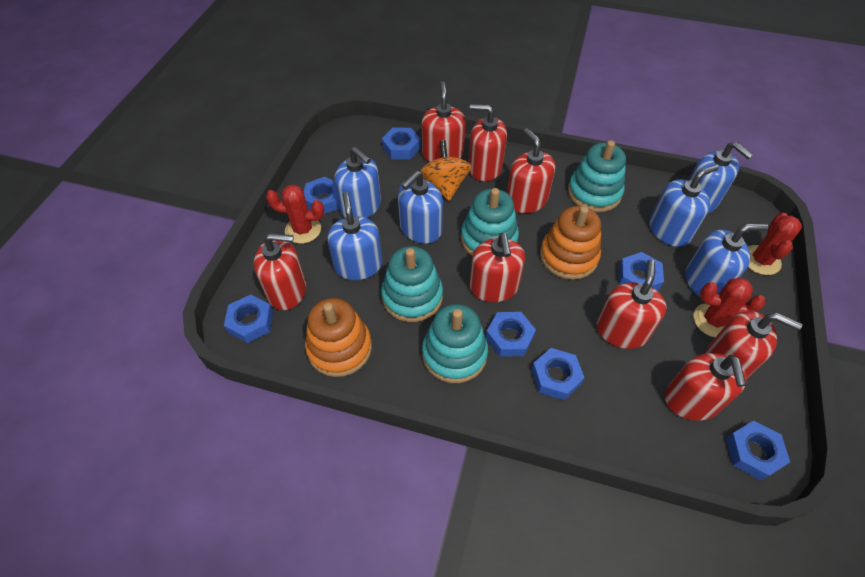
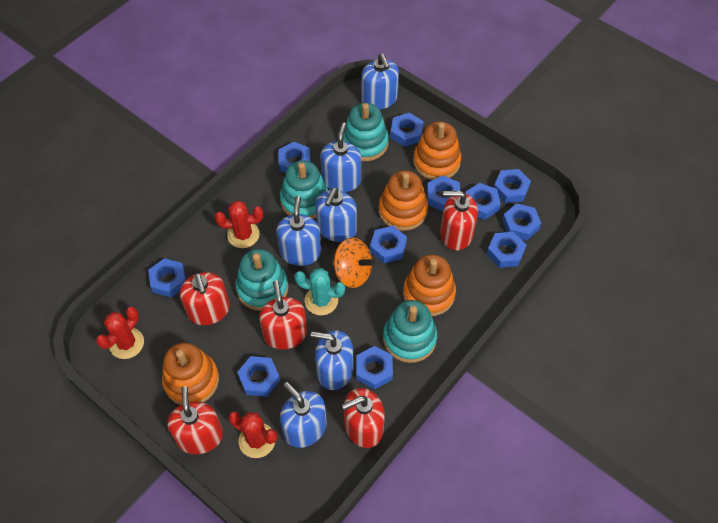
blue nut: [224,295,273,343] [304,177,340,214] [382,128,420,159] [486,312,536,357] [531,348,584,400] [619,252,664,291] [726,421,790,480] = 7 -> [148,258,186,297] [237,356,280,397] [278,142,311,173] [356,346,393,390] [370,226,407,263] [390,113,423,147] [427,175,460,211] [465,183,501,220] [487,232,526,268] [494,169,531,203] [502,203,541,240] = 11
orange stacking toy: [305,298,372,377] [540,206,601,280] = 2 -> [162,343,219,405] [379,171,428,231] [403,254,456,316] [413,121,461,180] = 4
red soap dispenser: [254,233,306,310] [422,81,466,162] [469,104,507,181] [470,233,525,302] [507,128,556,213] [597,259,667,349] [665,353,747,421] [705,311,802,378] = 8 -> [168,386,223,454] [180,272,230,325] [259,280,307,349] [342,388,385,448] [440,191,478,250] = 5
turquoise cactus: none = 0 -> [294,268,345,315] = 1

